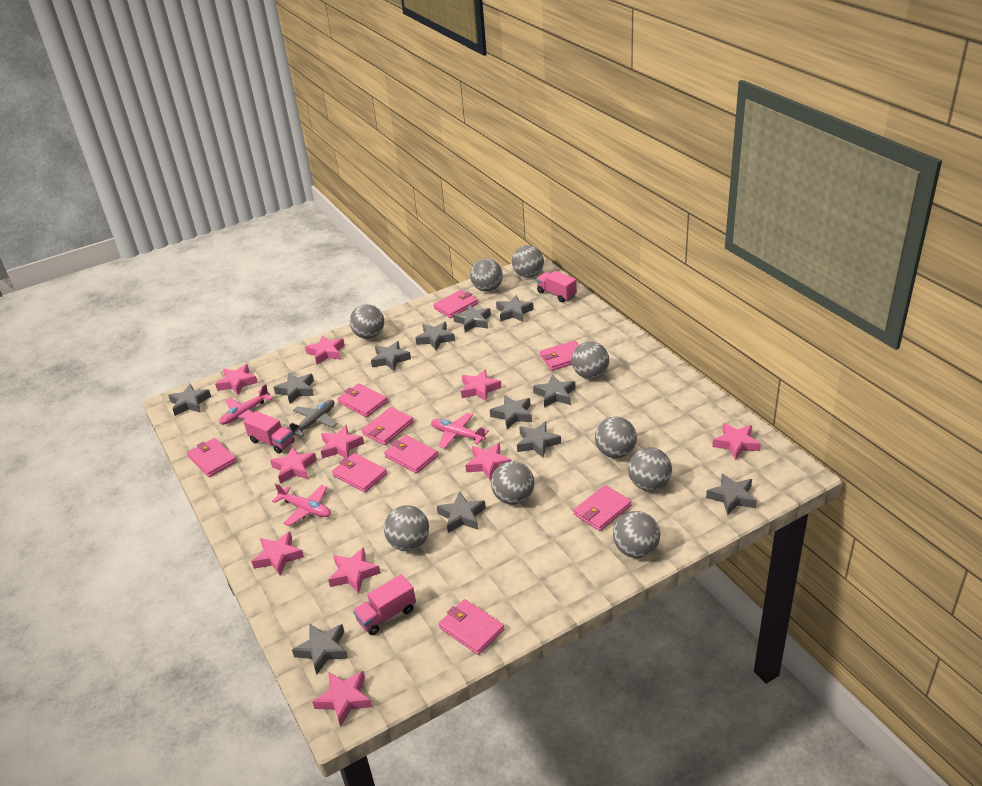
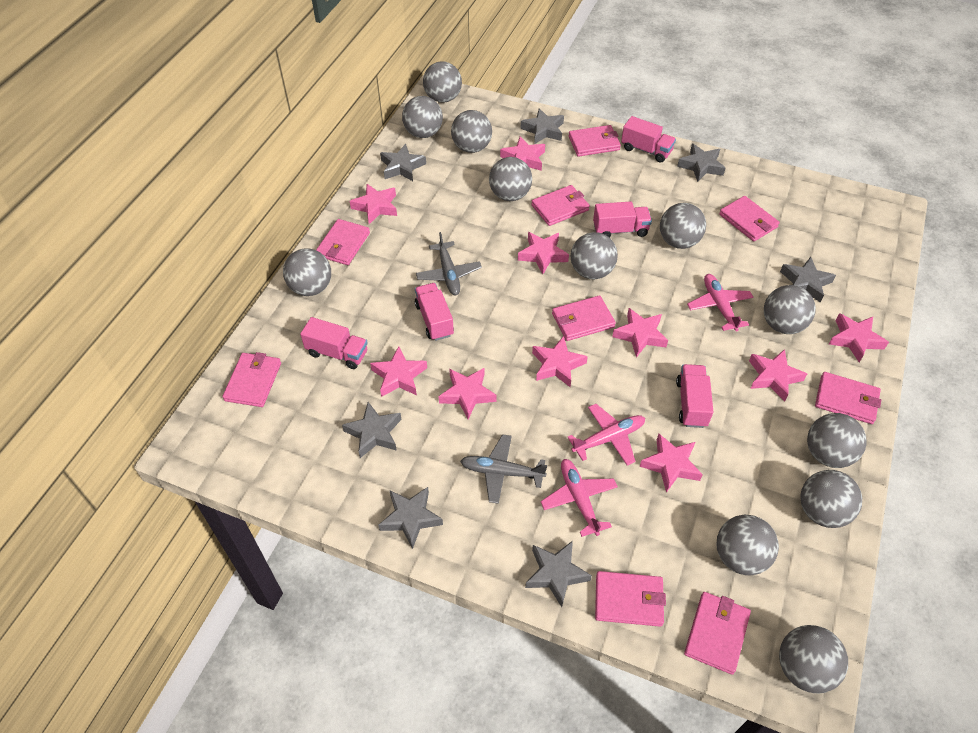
grey ball: [350,304,384,339] [384,505,429,551] [470,259,503,292] [491,461,534,505] [512,245,544,278] [572,341,609,379] [595,417,637,458] [613,511,660,558] [628,447,672,491] = 9 -> [283,248,331,296] [402,96,443,138] [423,61,462,103] [451,110,492,153] [489,157,532,201] [571,232,618,279] [660,203,706,249] [716,515,779,576] [764,285,816,334] [779,625,848,693] [800,470,862,528] [807,413,867,468] = 12
grey plane: [287,399,337,437] = 1 -> [416,232,482,296] [460,434,547,504] = 2
grey star: [168,384,211,416] [273,373,314,404] [292,624,348,675] [371,341,411,371] [415,322,455,350] [437,492,486,533] [453,304,491,332] [490,395,532,429] [496,295,534,322] [517,422,561,458] [533,375,575,408] [706,473,757,515] = 12 -> [342,402,402,458] [378,487,443,549] [380,144,426,181] [521,108,564,144] [525,541,592,607] [677,144,725,182] [780,257,836,303] = 7
pink truck: [243,411,294,454] [353,574,416,635] [536,271,577,302] = 3 -> [300,317,368,369] [415,283,454,341] [593,201,652,238] [621,116,676,163] [676,364,713,428] = 5

